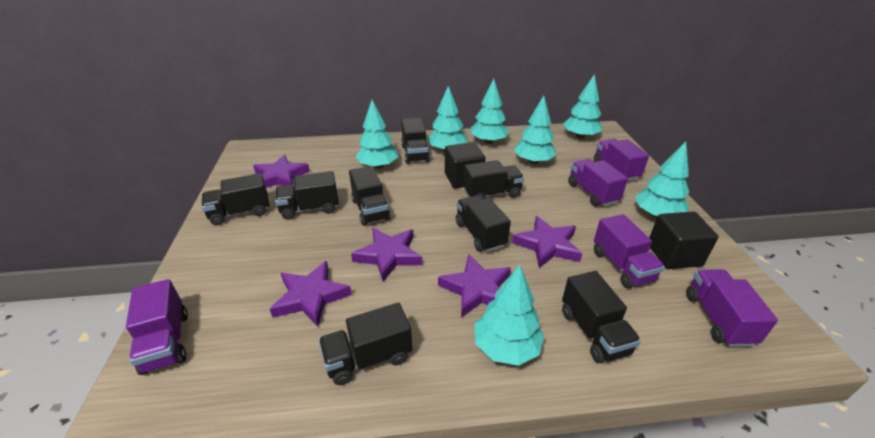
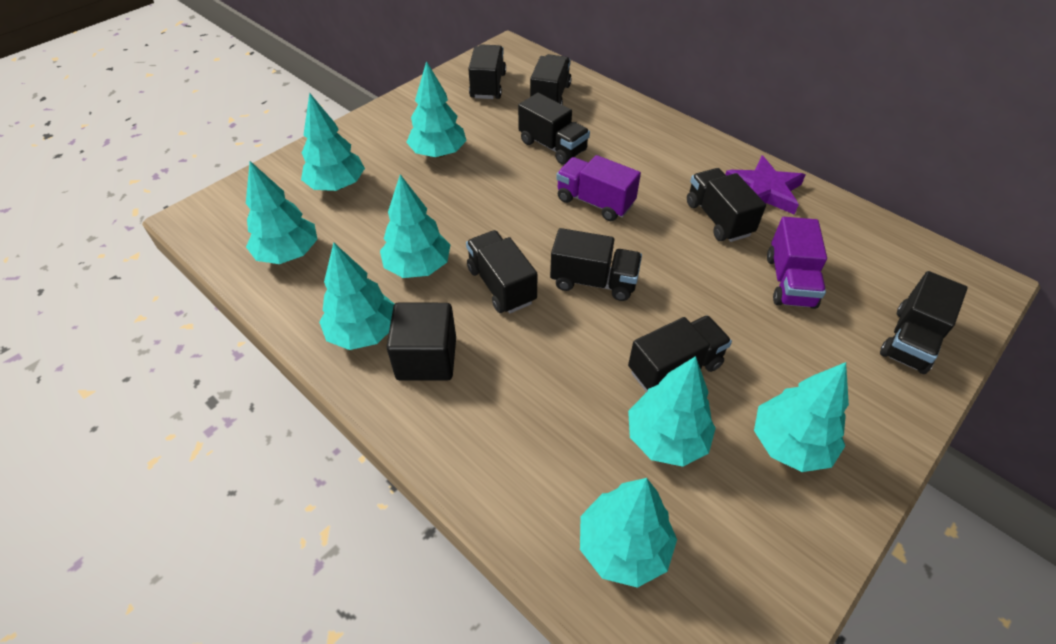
black cube: [445,142,485,188] [649,212,718,269] = 2 -> [386,303,456,381] = 1
purple star: [253,155,310,188] [270,261,352,327] [351,228,422,282] [438,255,511,318] [512,216,582,268] = 5 -> [725,155,805,215] = 1
purple truck: [126,279,188,375] [568,159,628,206] [594,139,649,181] [594,214,665,288] [686,269,778,347] = 5 -> [556,155,641,221] [767,217,827,309] = 2
turquoise tree: [355,100,398,169] [427,86,467,152] [471,79,509,144] [475,265,544,366] [514,96,556,164] [563,74,602,139] [635,142,689,218] = 7 -> [246,161,318,264] [301,92,365,191] [319,243,394,350] [380,174,450,278] [406,61,467,158] [580,478,677,588] [628,356,716,467] [754,362,849,472] = 8

